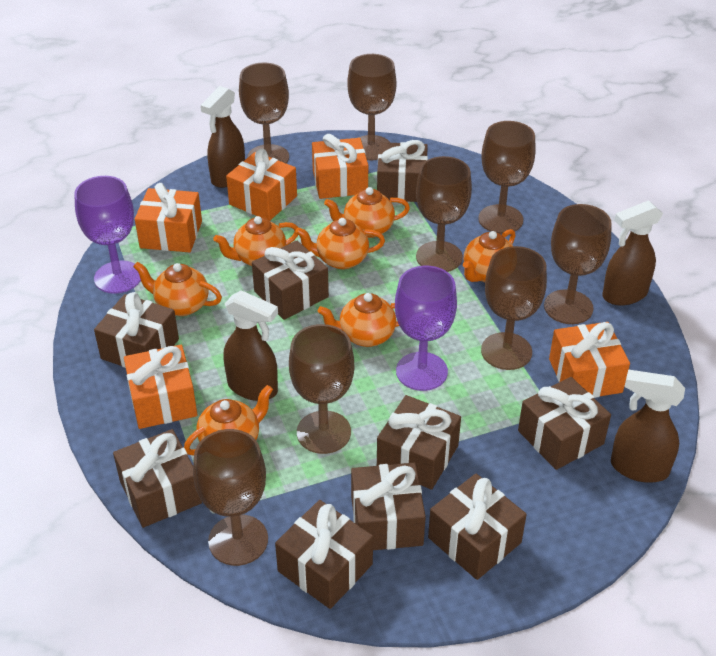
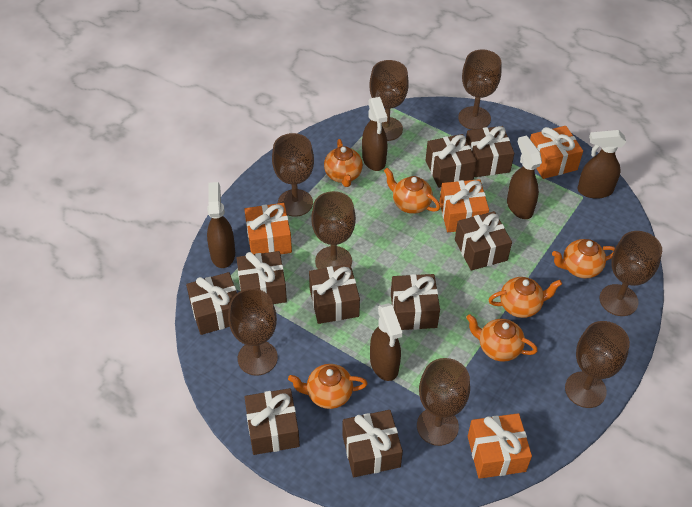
brown spray bottle: [200,86,245,188] [224,290,278,401] [602,200,663,306] [611,370,685,483] = 4 -> [207,182,235,268] [362,97,387,171] [370,303,403,381] [507,135,542,219] [578,130,626,199] = 5
orange gift: [124,345,197,429] [135,183,202,253] [226,149,297,221] [312,134,368,199] [549,322,630,398] = 5 -> [244,203,292,255] [439,179,489,232] [468,413,532,479] [530,126,583,179] = 4
orange teapot: [133,262,222,316] [184,385,273,455] [213,216,298,266] [295,218,385,269] [318,293,399,347] [324,187,410,238] [463,229,515,282] = 7 -> [288,364,368,409] [324,139,363,187] [384,168,440,214] [466,314,538,362] [488,277,562,318] [552,239,615,278] = 6
purple goblet: [74,176,141,294] [395,266,457,391] = 2 -> none = 0

